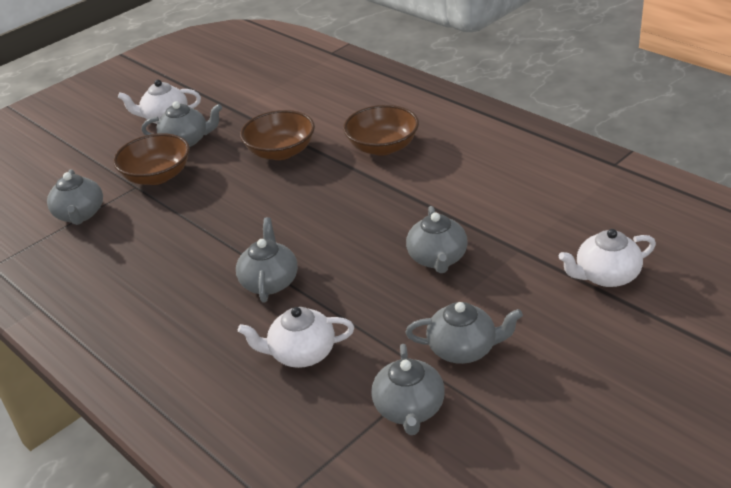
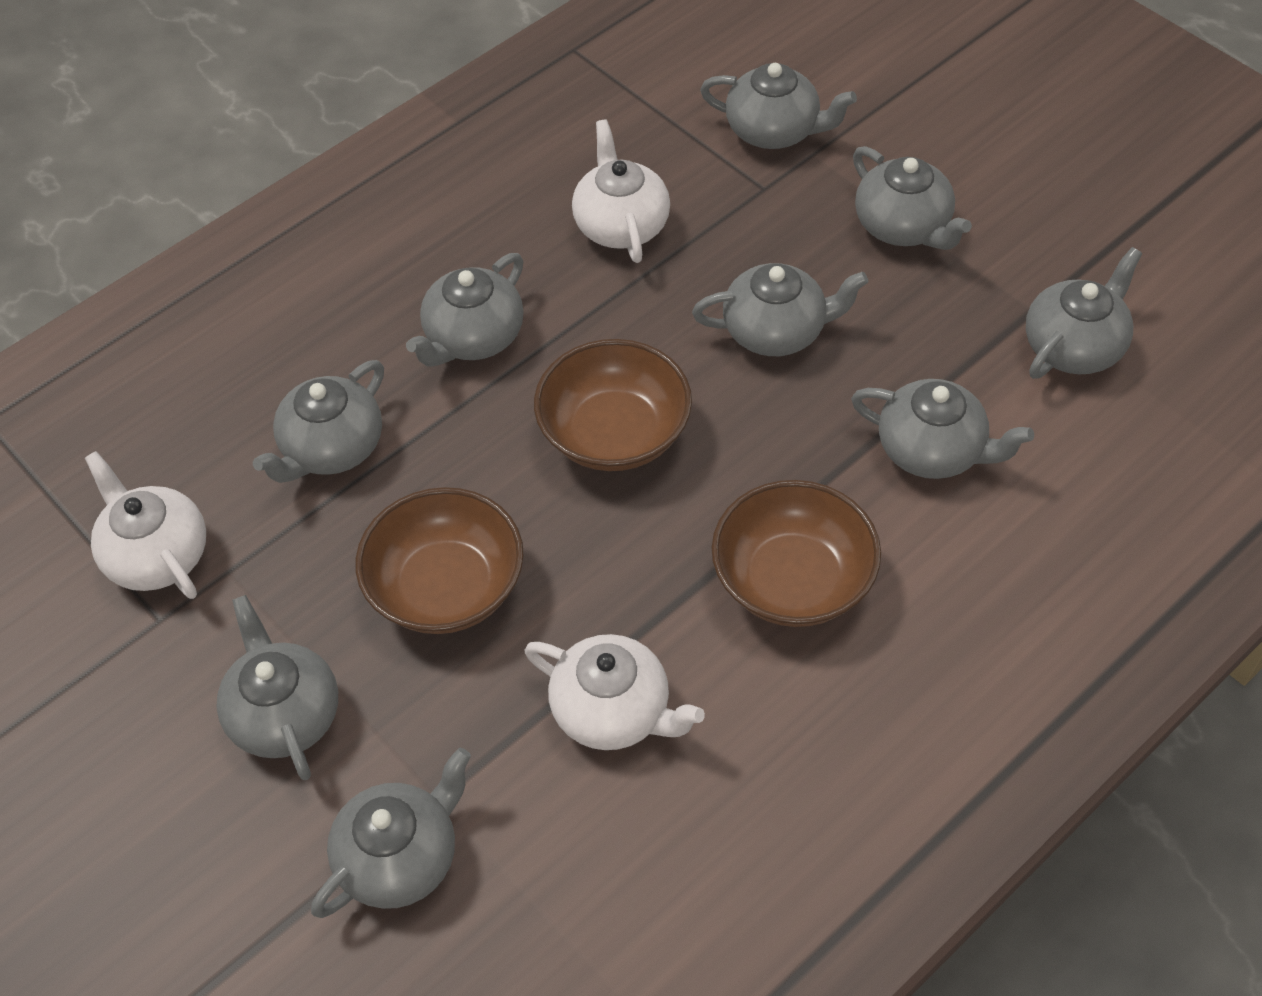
grey teapot: [47,169,103,225] [142,101,222,147] [236,217,298,302] [371,344,445,435] [406,206,468,273] [406,302,523,364] = 6 -> [216,595,338,780] [253,360,384,483] [311,747,471,918] [406,253,524,367] [692,263,869,356] [700,63,857,149] [851,379,1034,479] [853,146,972,250] [1026,247,1142,379] = 9

